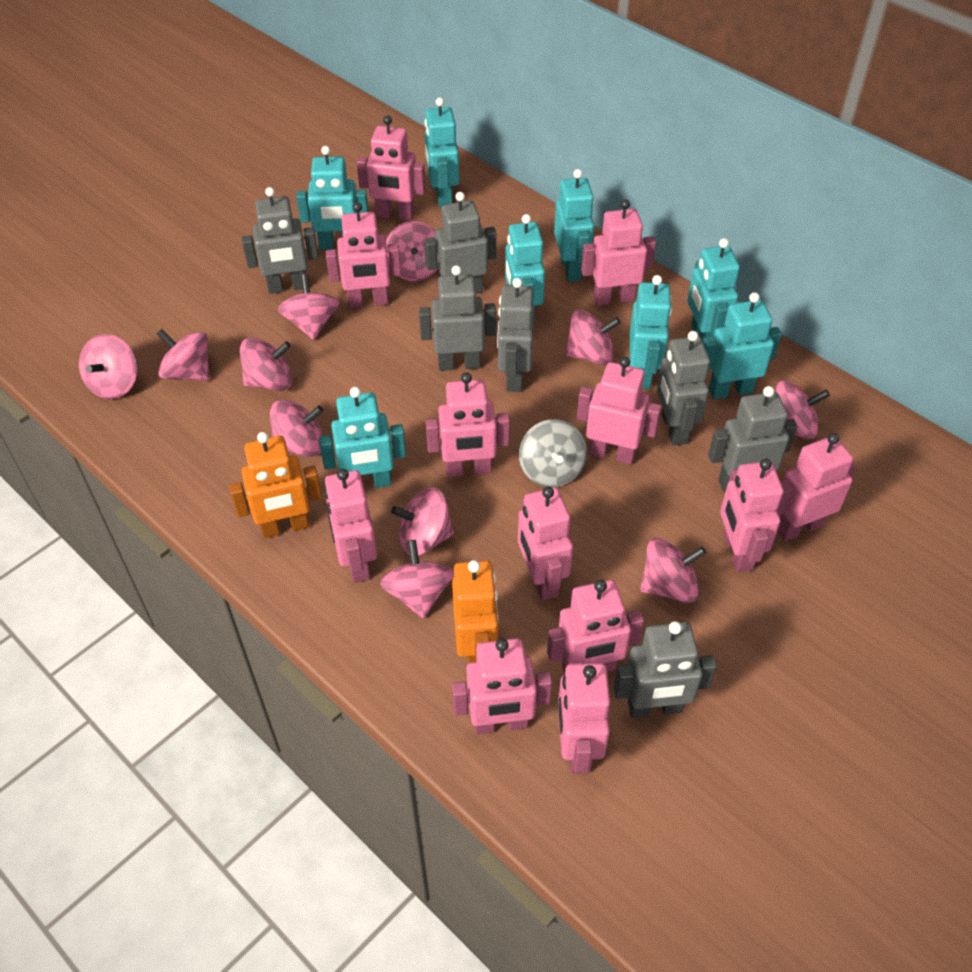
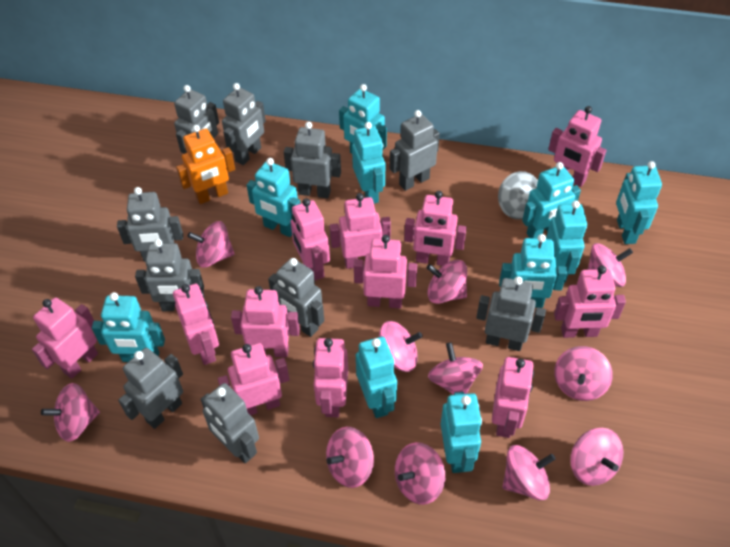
grey robot: [242,187,319,294] [419,265,496,371] [424,192,496,293] [497,278,534,392] [614,621,717,718] [657,331,710,446] [708,386,797,492] = 7 -> [117,187,183,262] [118,348,183,429] [135,239,204,311] [174,85,219,154] [201,383,259,463] [222,83,266,165] [268,258,324,337] [284,122,341,199] [390,110,440,191] [476,276,546,351] = 10
orange robot: [229,432,322,538] [452,560,498,663] = 2 -> [176,125,235,204] = 1
turquoise robot: [296,146,369,250] [319,387,406,488] [424,97,459,208] [505,214,545,326] [554,169,594,282] [629,275,672,389] [687,238,740,341] [703,292,782,399] = 8 -> [92,292,165,362] [247,158,301,237] [339,84,387,154] [352,122,385,204] [356,337,397,418] [441,392,482,473] [499,234,567,308] [522,162,581,239] [546,201,587,283] [616,161,662,244] = 10

